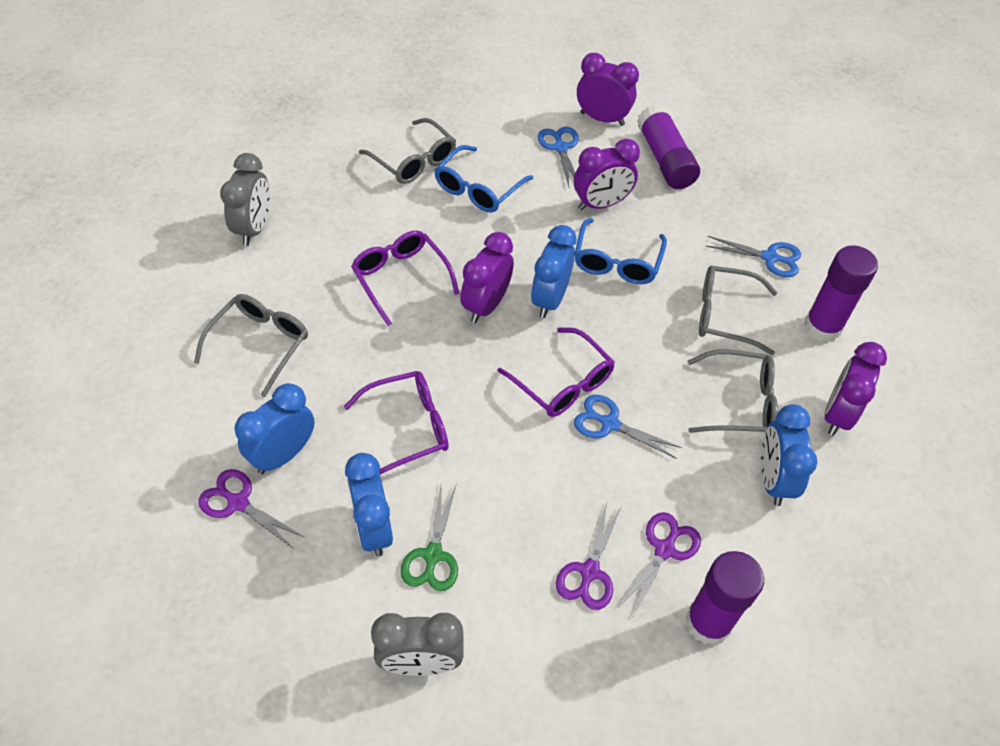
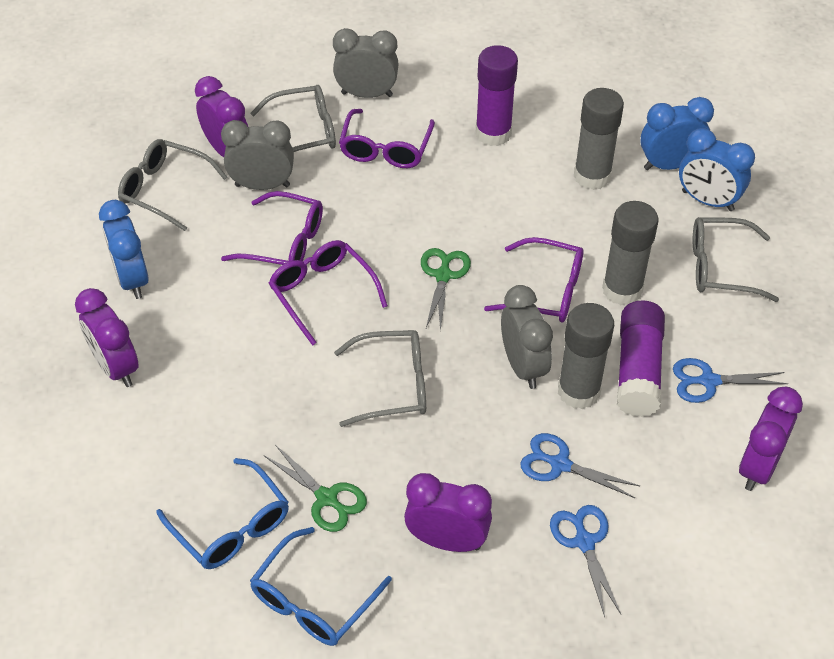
blue clock: [235,383,315,474] [345,453,393,557] [531,225,577,318] [761,404,817,506] = 4 -> [99,200,149,299] [640,97,714,170] [679,128,755,211] = 3
green scissors: [401,485,458,591] = 1 -> [264,445,367,532] [421,248,471,332] = 2
grey clock: [220,153,270,246] [371,613,464,676] = 2 -> [221,120,294,190] [333,28,399,98] [501,285,553,389] = 3
grey glue stick: none = 0 -> [558,303,614,409] [574,88,624,190] [602,201,659,305] = 3
purple glasses: [344,371,449,474] [351,231,460,326] [498,327,615,417] = 3 -> [221,191,323,265] [269,240,388,346] [339,109,435,168] [484,237,584,322] = 4
purple glue stick: [637,104,700,189] [686,551,764,646] [804,245,878,342] = 3 -> [476,45,518,146] [617,300,665,417] = 2
purple scissors: [198,469,304,549] [556,502,622,610] [619,512,701,616] = 3 -> none = 0

